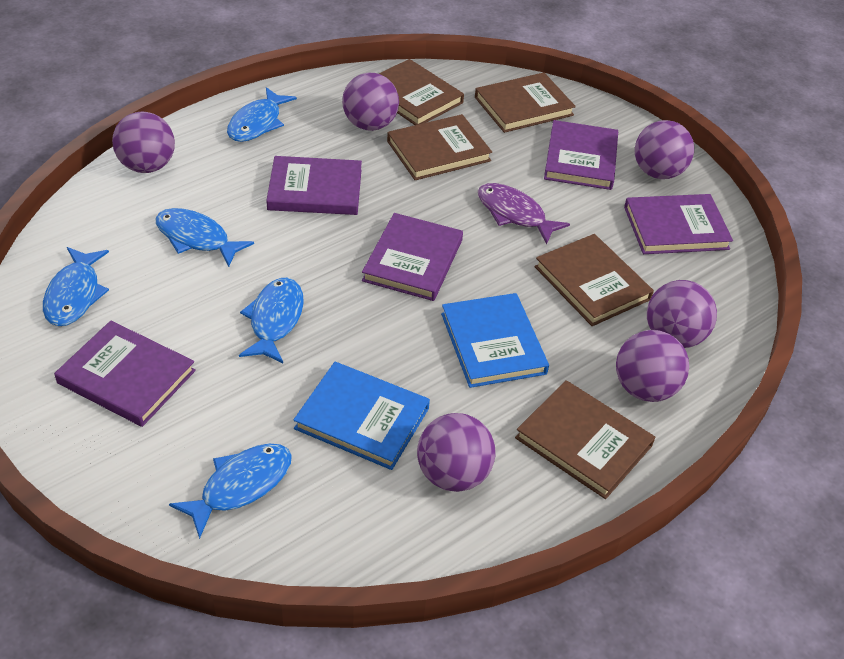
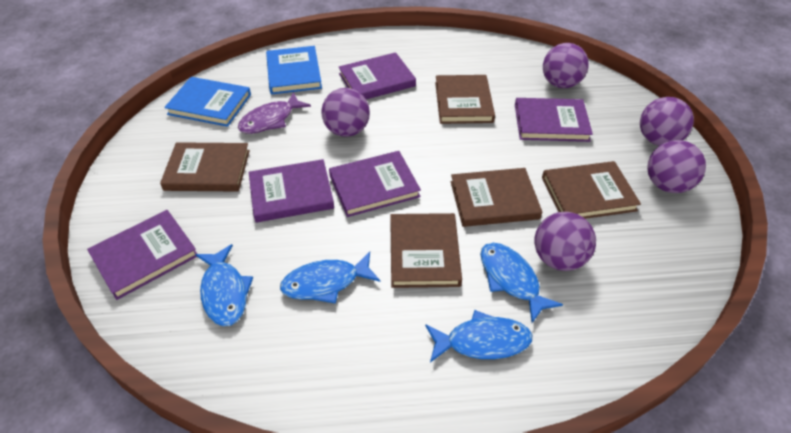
blue fish: [43,247,109,326] [155,208,254,267] [169,443,292,539] [227,87,297,142] [239,278,304,363] = 5 -> [195,244,253,326] [280,252,380,304] [425,310,532,362] [480,243,563,323] = 4
purple ball: [112,112,175,173] [342,73,399,131] [417,413,496,492] [616,330,689,402] [635,120,694,179] [647,280,717,348] = 6 -> [321,88,370,137] [534,212,596,271] [543,43,589,88] [640,97,694,146] [647,140,706,193] = 5

